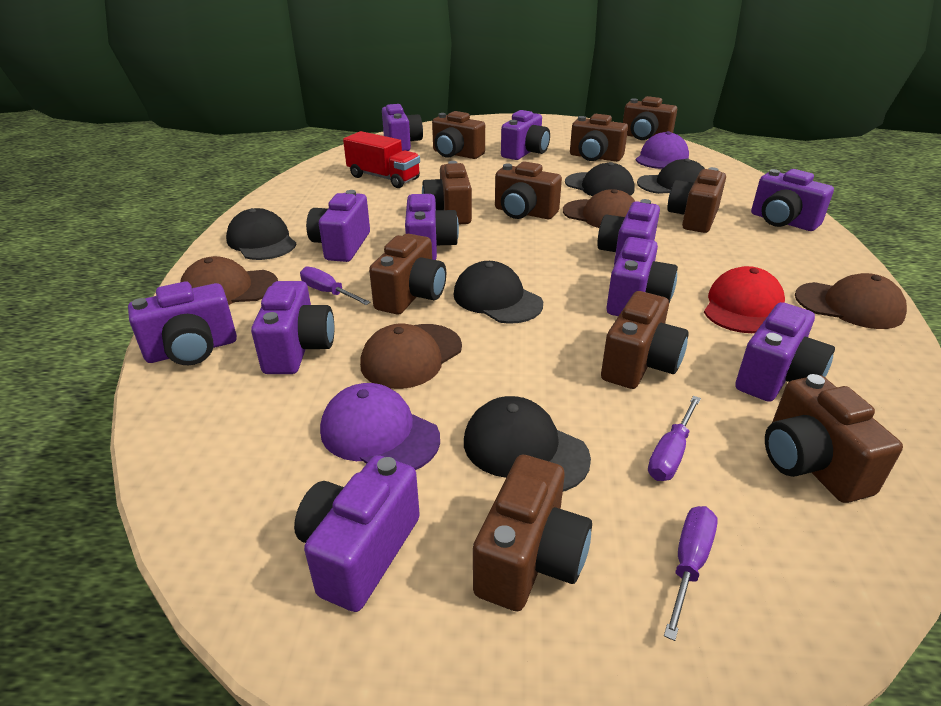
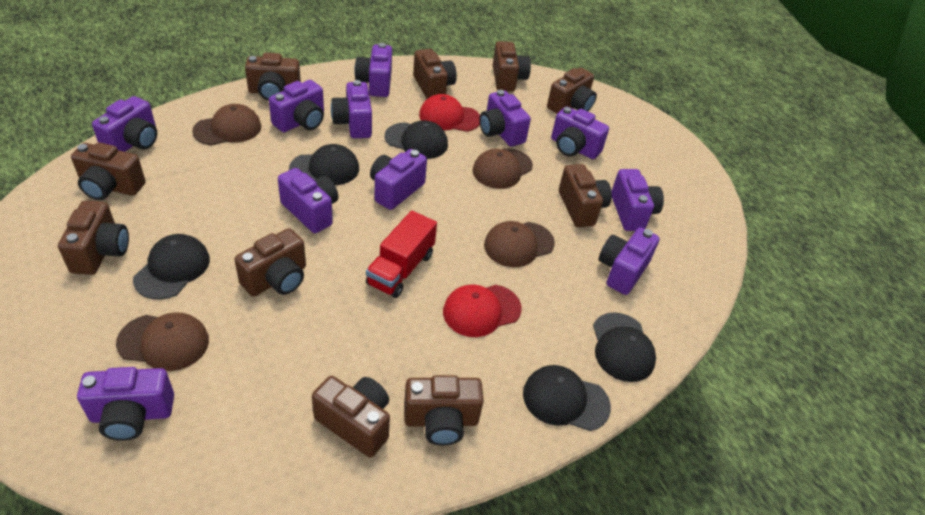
purple cap: [320,383,440,470] [636,131,689,169] = 2 -> none = 0
purple screwdriver: [300,267,371,305] [648,396,701,481] [664,506,718,641] = 3 -> none = 0
red cap: [704,266,785,333] = 1 -> [419,94,480,132] [443,284,522,337] = 2

